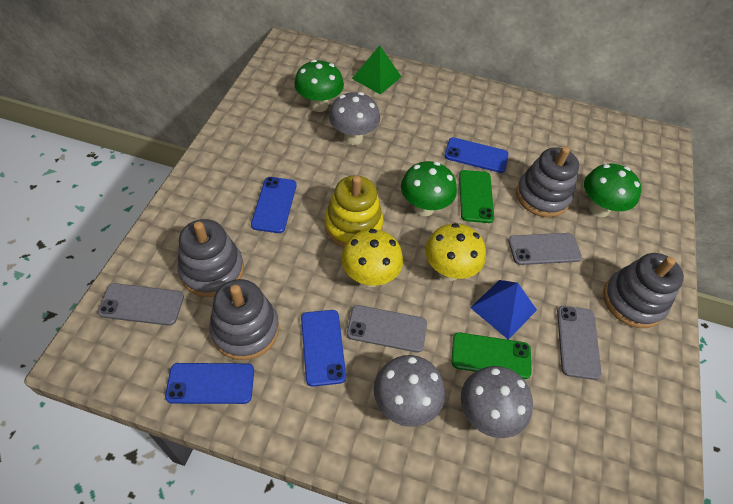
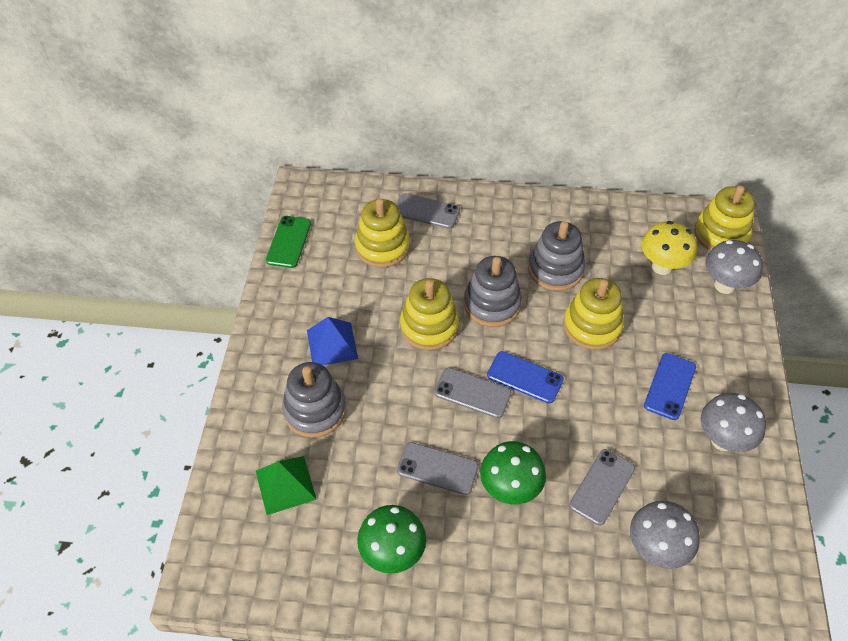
blue phone: [165,363,254,404] [251,177,297,233] [301,310,346,387] [444,137,509,173] = 4 -> [487,351,564,403] [644,353,696,420] = 2
green mushroom: [294,60,344,112] [401,161,457,216] [584,164,642,217] = 3 -> [357,505,426,574] [480,441,546,504] = 2
green phone: [452,332,532,379] [459,170,494,223] = 2 -> [266,216,311,268] = 1
grey stacking toy: [178,219,244,297] [209,279,279,360] [516,147,579,217] [603,253,684,328] = 4 -> [282,362,346,438] [464,256,522,327] [528,221,585,291] = 3
yellow mushroom: [341,229,403,287] [425,223,486,281] = 2 -> [641,221,697,275] = 1
yellow stacking toy: [325,176,383,248] = 1 -> [355,198,410,268] [400,278,459,350] [563,278,624,350] [694,186,755,251] = 4

